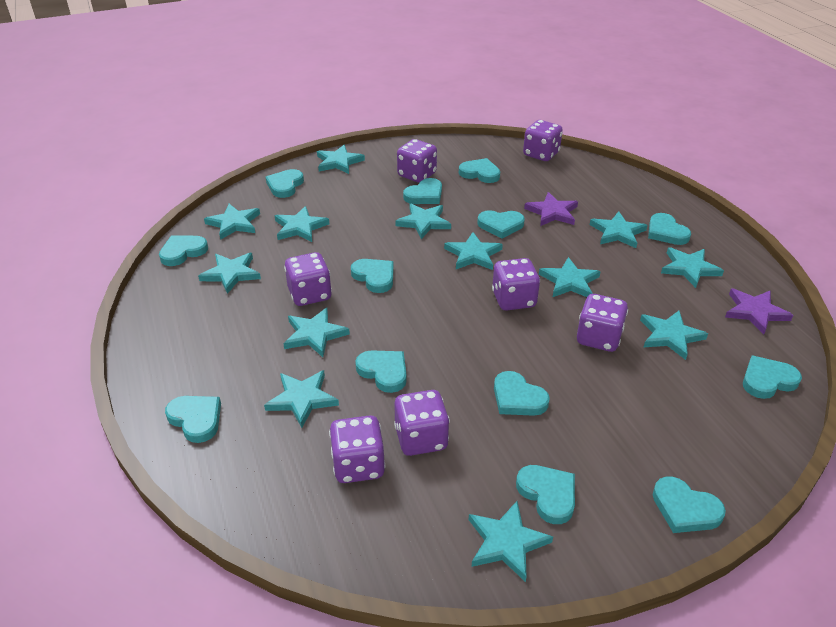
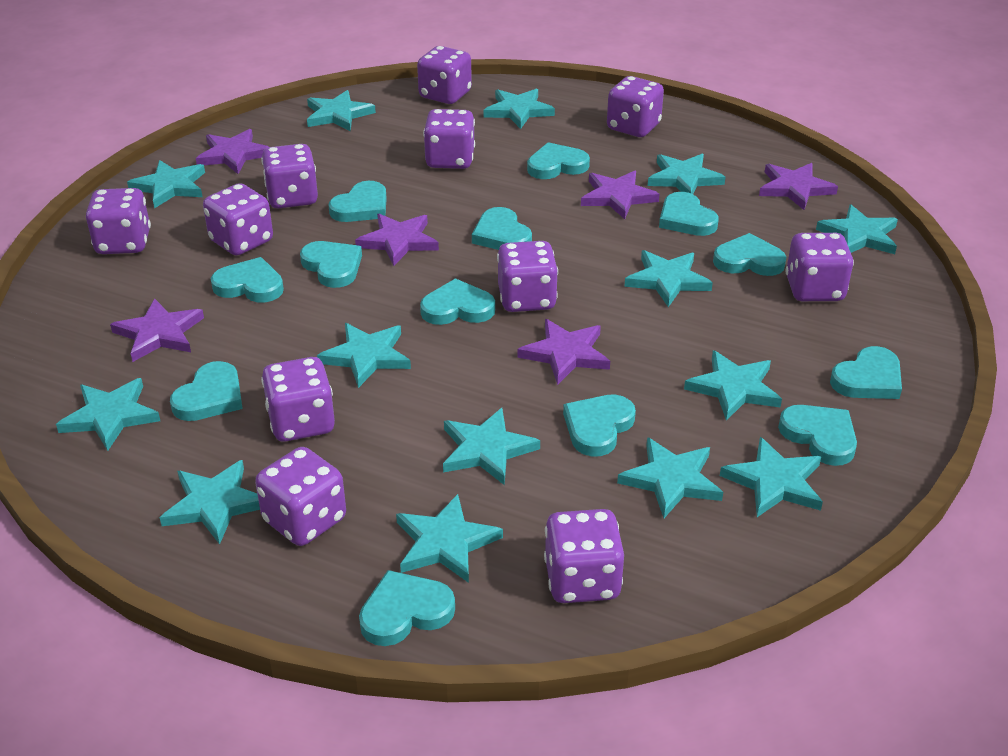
purple dice: [284,252,332,306] [329,415,385,483] [394,390,450,456] [397,139,437,183] [492,258,540,311] [523,120,563,161] [577,294,628,352] = 7 -> [86,188,151,254] [203,183,273,256] [255,447,346,546] [261,144,318,208] [261,357,335,441] [417,46,472,104] [423,109,475,169] [497,241,558,312] [544,509,624,603] [607,76,664,137] [786,233,854,301] = 11
purple star: [524,192,578,226] [725,289,793,334] = 2 -> [110,298,204,362] [196,129,269,174] [355,214,439,266] [518,319,610,385] [581,171,660,219] [759,163,838,210] = 6
turquoise star: [198,253,261,294] [204,204,260,240] [264,370,339,428] [275,206,329,242] [283,308,350,357] [317,145,365,174] [395,203,451,239] [444,232,503,270] [469,501,553,582] [539,257,601,297] [590,211,647,248] [640,311,708,360] [661,247,724,288] = 13 -> [56,378,160,451] [127,160,205,208] [159,460,260,544] [307,90,376,132] [317,323,411,388] [396,494,503,583] [443,408,540,485] [484,88,555,129] [617,437,723,518] [624,250,713,307] [648,154,725,194] [684,350,782,421] [720,437,823,517] [816,205,898,254] = 14

